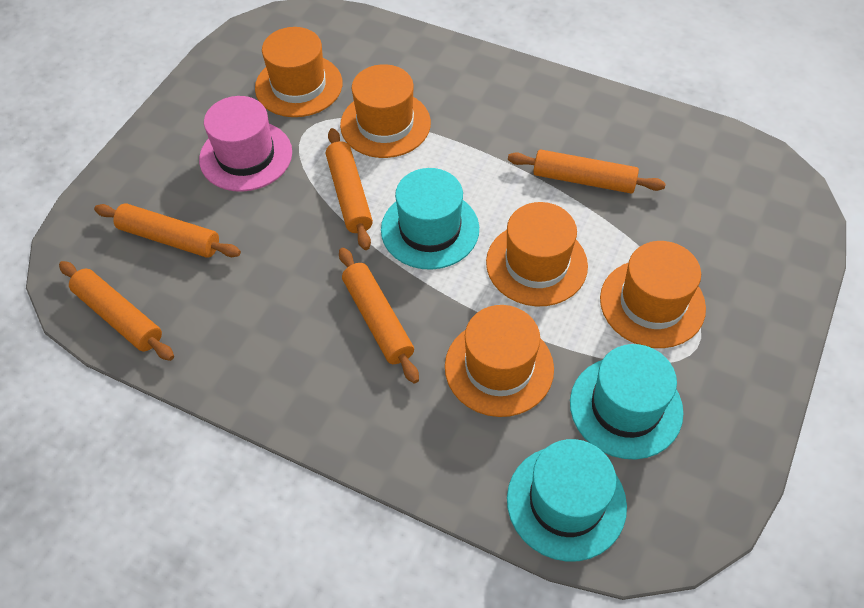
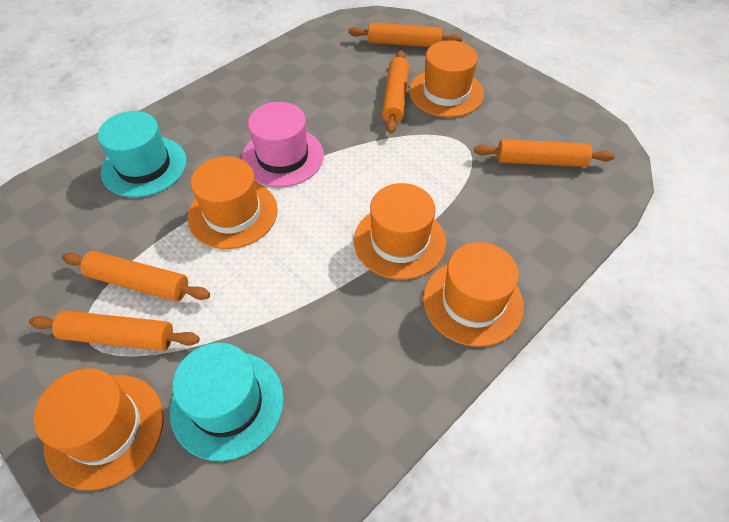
turquoise hat: [381,168,479,270] [507,439,627,562] [570,344,684,459] = 3 -> [98,111,187,198] [170,343,284,461] = 2

